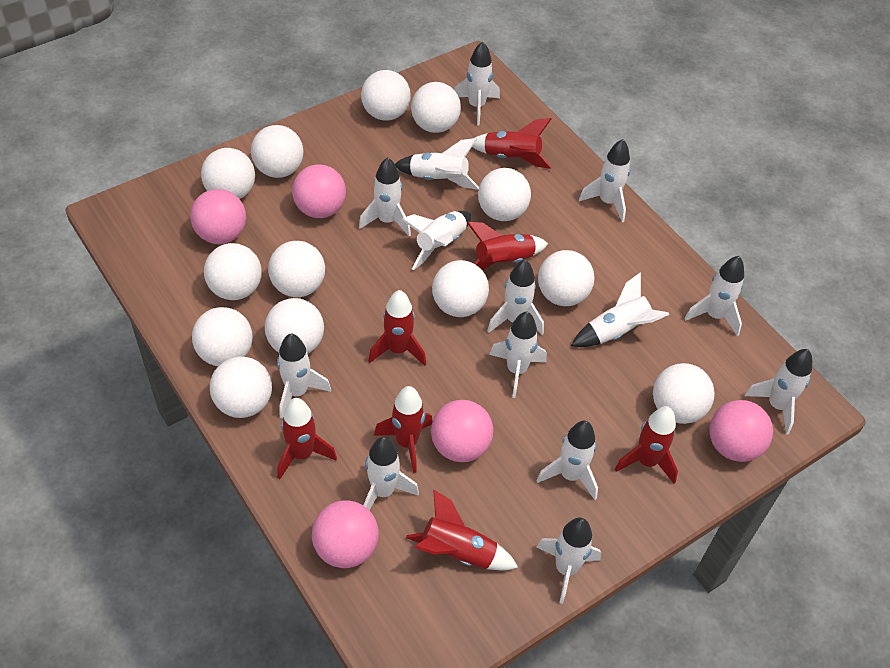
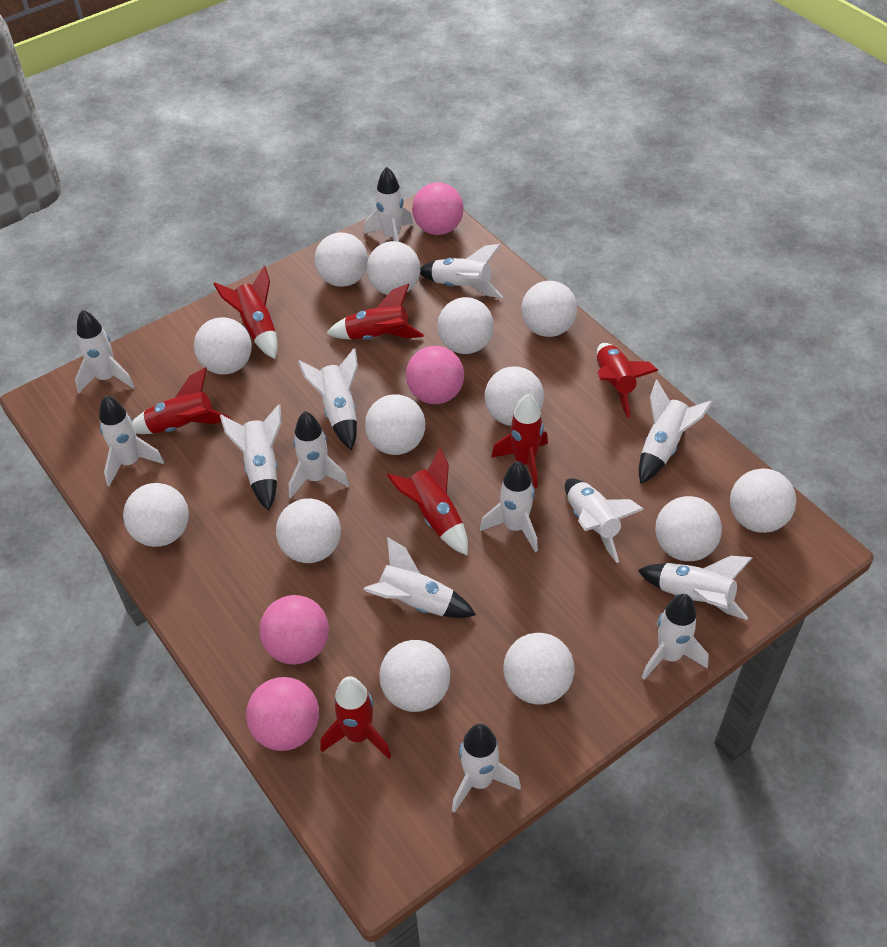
pink ball: [190,189,246,244] [292,164,346,218] [312,500,379,568] [431,400,493,462] [709,400,773,462] = 5 -> [246,677,319,751] [259,595,329,664] [406,346,464,404] [412,182,464,235] = 4

